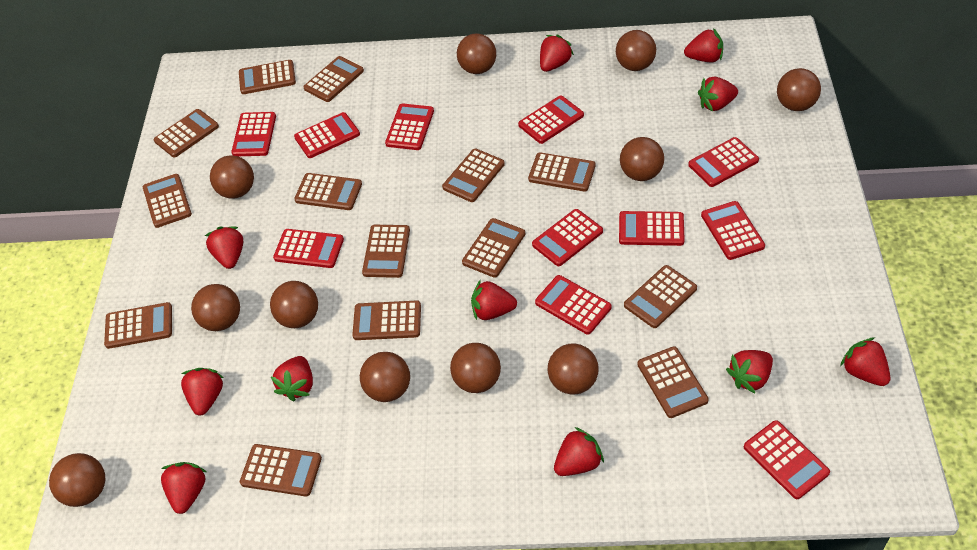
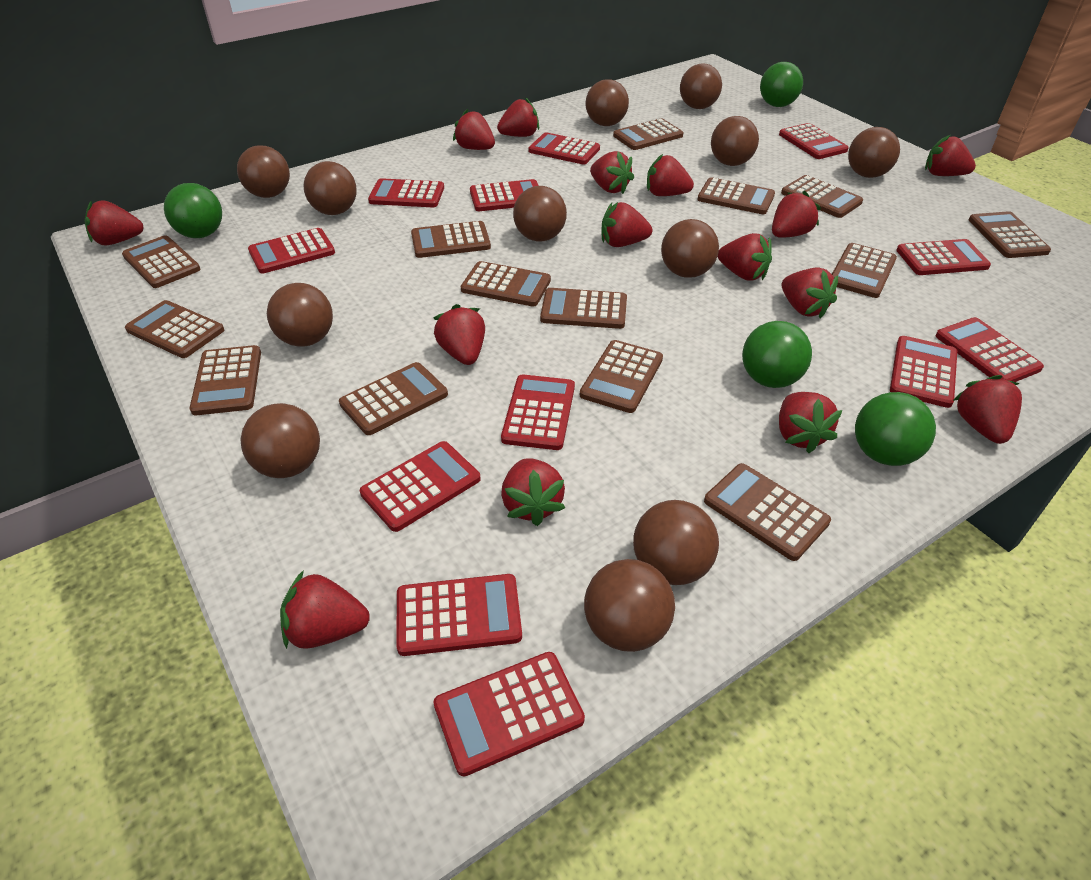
brown ball: [49,453,105,507] [191,284,240,331] [210,155,254,199] [270,281,318,328] [360,352,410,402] [450,343,501,393] [457,33,496,74] [548,344,598,395] [616,30,656,71] [620,137,664,181] [777,68,821,111] = 11 -> [237,145,290,198] [241,403,320,478] [267,283,333,347] [304,161,357,215] [513,186,567,242] [584,559,675,652] [585,79,629,126] [633,500,719,585] [661,219,719,278] [680,64,722,109] [711,116,759,166] [848,127,900,178] = 12
green ball: none = 0 -> [164,183,222,238] [742,321,812,388] [760,62,803,107] [855,392,936,466] = 4
red calculator: [231,112,276,156] [273,229,344,268] [294,112,360,158] [385,103,434,150] [518,96,584,144] [532,209,603,266] [535,275,612,335] [619,211,685,246] [688,137,759,187] [701,201,765,260] [744,420,830,499] = 11 -> [248,228,335,274] [360,441,481,532] [368,178,444,207] [396,574,522,656] [433,652,585,777] [470,179,539,211] [501,374,575,450] [528,132,600,165] [779,123,849,159] [890,336,957,408] [896,239,991,275] [935,317,1044,382] = 12
red strawberry: [161,462,206,514] [181,368,223,416] [205,226,243,269] [271,356,313,401] [471,279,517,320] [540,35,574,72] [554,427,604,476] [684,28,723,62] [698,77,738,112] [726,350,773,393] [840,337,890,386] = 11 -> [85,200,144,245] [280,570,370,649] [434,304,485,365] [453,109,495,150] [497,97,539,137] [501,458,565,526] [590,151,634,194] [601,202,652,247] [647,154,694,196] [718,233,772,281] [772,191,821,238] [779,392,843,453] [782,268,838,319] [925,135,976,176] [953,375,1022,444] = 15

